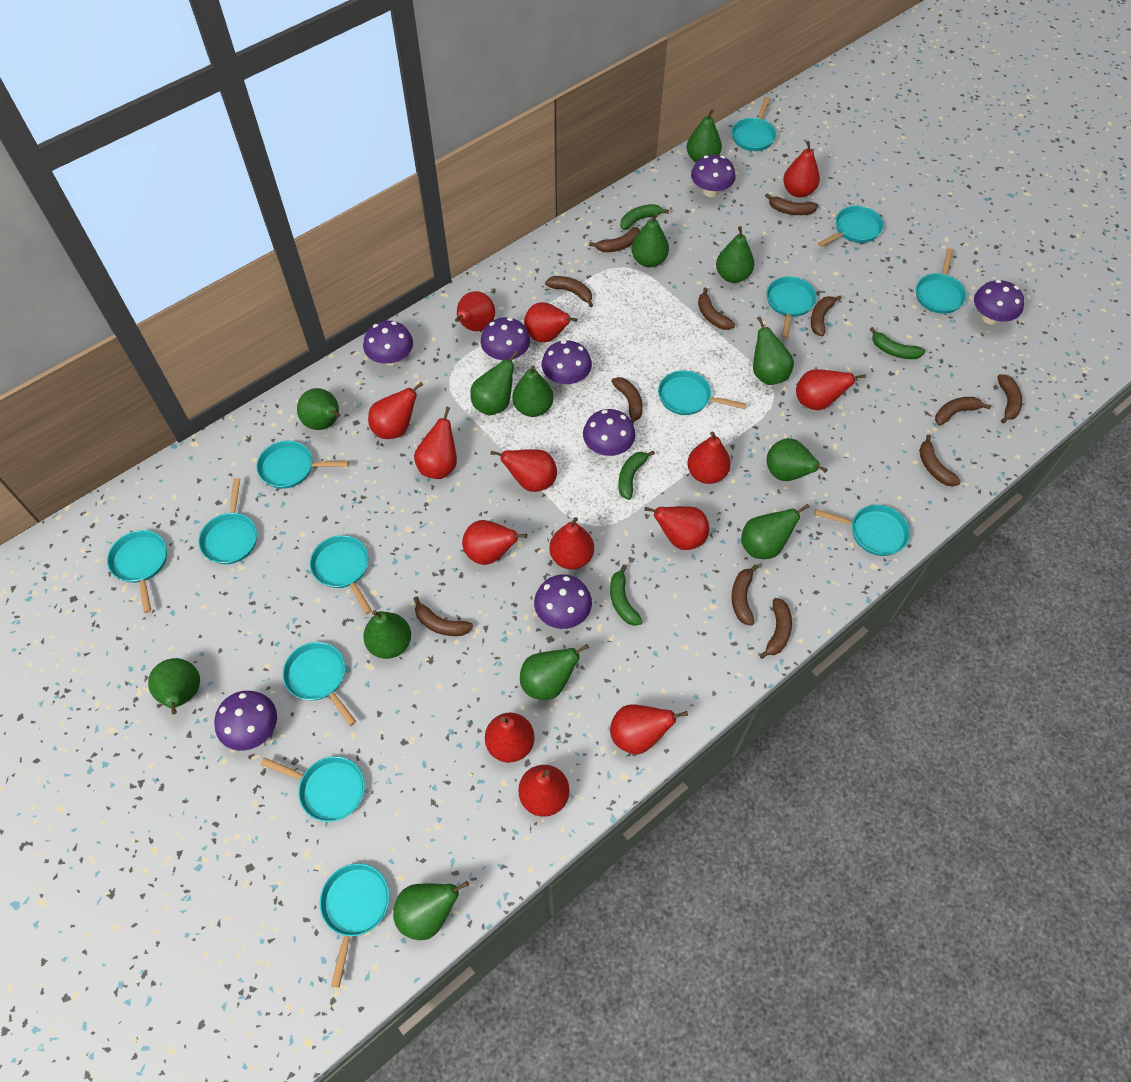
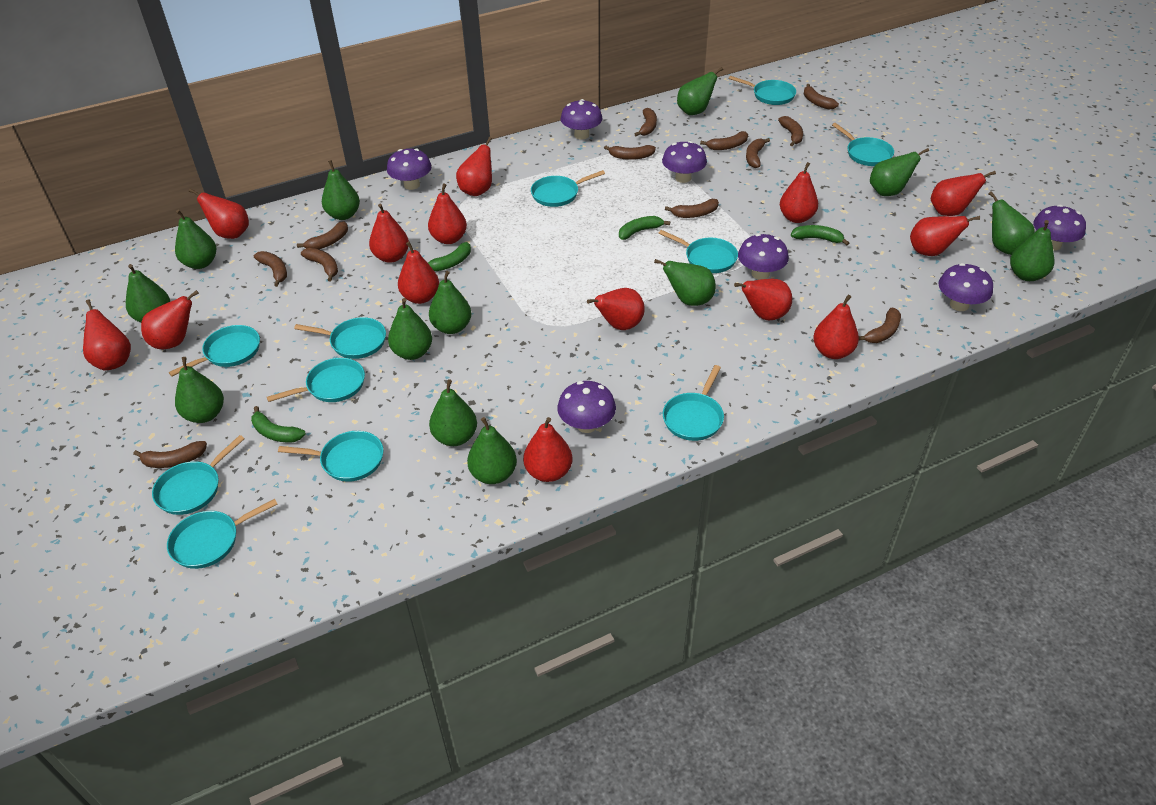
purple mushroom: [214,691,277,751] [363,321,413,366] [481,317,530,361] [534,575,592,629] [542,340,592,386] [583,409,635,456] [691,154,736,197] [974,280,1024,325] = 8 -> [387,149,432,190] [557,381,616,433] [560,99,603,140] [662,141,707,183] [738,234,789,280] [938,263,993,311] [1033,205,1086,251] = 7
turquoise pan: [107,530,167,613] [198,478,257,564] [256,441,349,489] [260,756,365,822] [283,642,356,726] [310,535,372,614] [320,863,390,988] [658,370,746,415] [732,97,776,151] [767,276,817,338] [814,505,910,556] [818,206,884,247] [916,248,967,314] = 13 -> [152,435,245,515] [167,499,278,569] [169,325,260,376] [267,358,365,402] [278,431,383,482] [294,317,386,359] [531,170,605,207] [658,230,738,273] [663,365,724,441] [729,76,796,105] [832,123,894,166] = 11

